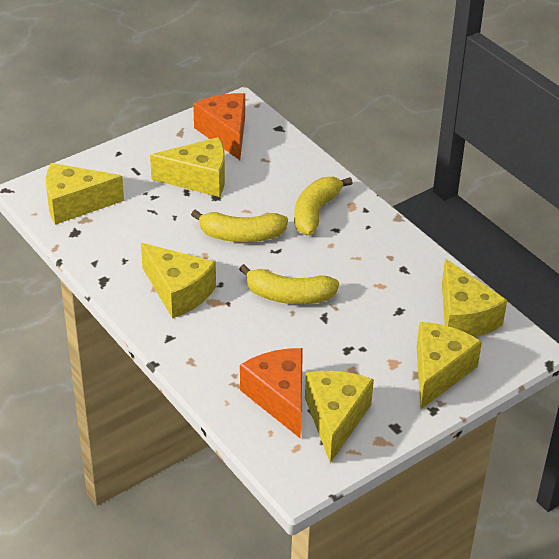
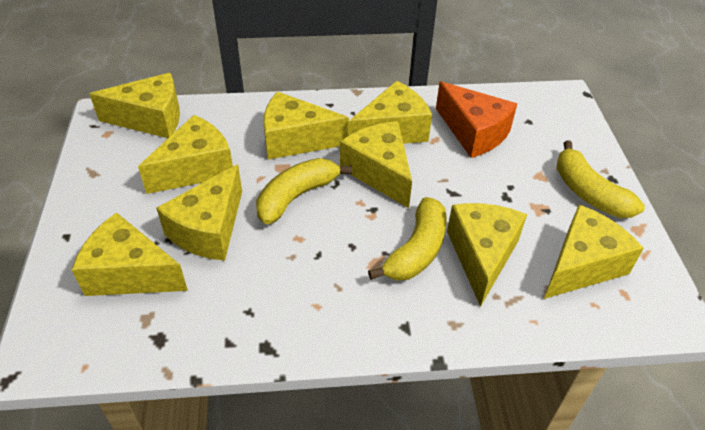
orange cheese: [193,93,245,160] [240,348,303,438] = 2 -> [436,81,517,158] = 1
yellow cheese: [46,163,124,225] [141,243,216,318] [150,137,225,197] [305,371,374,463] [417,322,482,409] [442,259,507,337] = 6 -> [72,212,188,296] [90,73,180,138] [138,115,233,194] [156,164,242,261] [263,92,349,160] [340,121,412,208] [348,81,432,144] [447,203,527,307] [544,205,644,299] = 9

